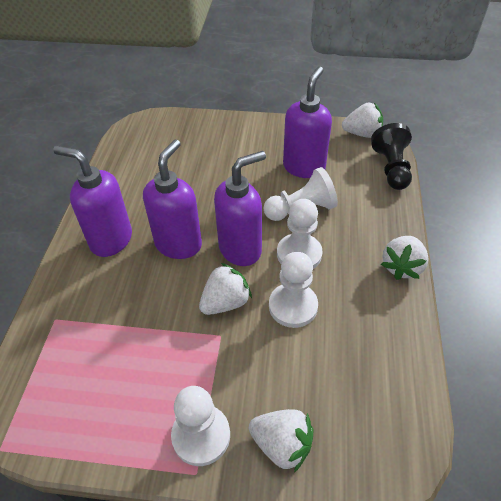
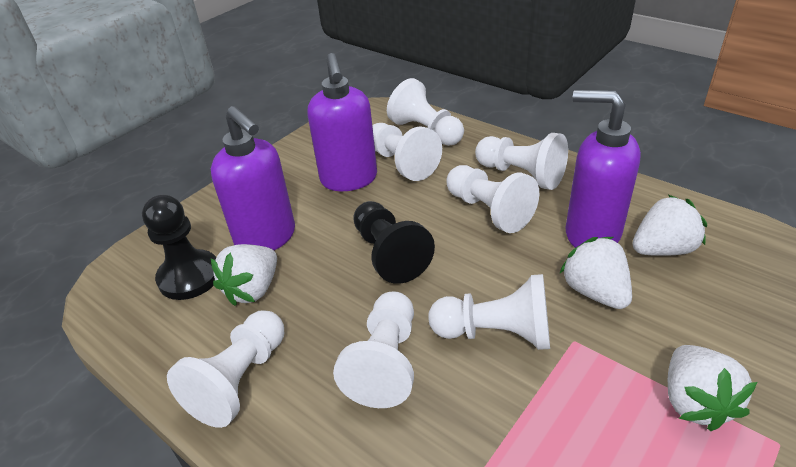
black pawn: [371,123,412,190] = 1 -> [142,195,216,300] [353,201,435,284] = 2
purple soap dispenser: [53,146,132,257] [143,139,202,259] [214,151,266,266] [283,67,332,178] = 4 -> [211,106,295,250] [307,53,377,191] [566,90,641,248] = 3
white pawn: [171,386,230,466] [263,167,338,221] [269,252,318,328] [277,199,322,269] = 4 -> [167,311,284,428] [333,292,414,408] [372,123,442,181] [387,78,464,146] [428,274,550,350] [446,165,539,233] [475,133,568,190] = 7

